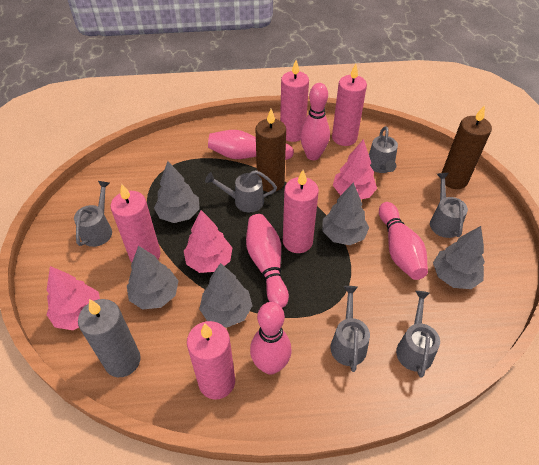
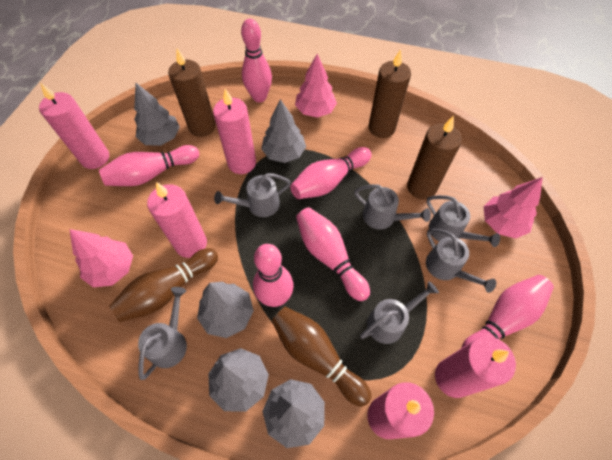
brown bowling pin: none = 0 -> [109,248,218,322] [272,307,371,407] = 2
brown candle: [256,109,286,192] [442,105,492,189] = 2 -> [168,48,216,137] [368,49,411,138] [407,116,462,199] = 3
grey candle: [78,299,141,377] = 1 -> none = 0
pink bowling pin: [208,130,294,160] [246,214,289,308] [250,302,292,375] [300,83,330,160] [379,202,428,280] = 5 -> [99,145,199,186] [241,19,272,102] [253,244,293,307] [290,147,372,199] [296,207,370,301] [461,275,554,348] = 6

